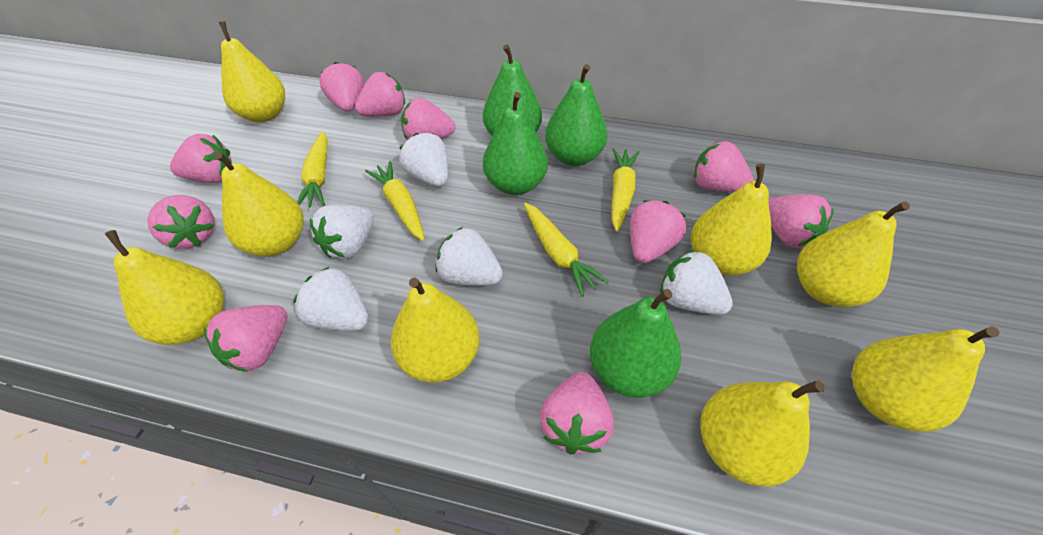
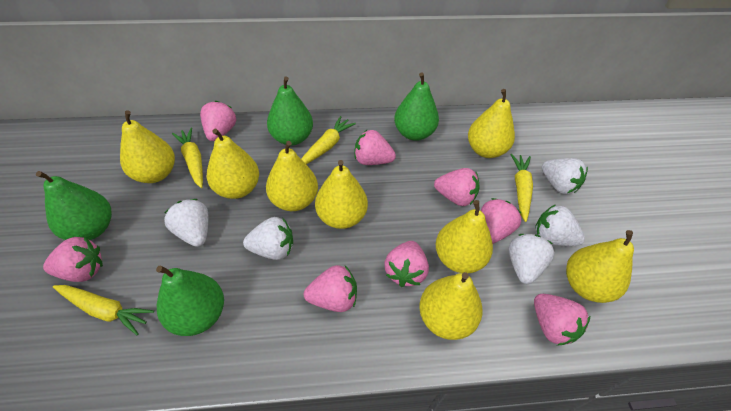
pink strawberry: [147,195,215,249] [170,134,232,183] [204,305,287,372] [319,62,364,112] [355,72,405,116] [401,98,455,140] [539,372,614,455] [630,200,686,263] [694,141,754,192] [769,194,834,248] = 10 -> [43,237,103,282] [200,101,236,141] [304,265,357,312] [355,130,396,165] [385,241,429,287] [434,168,480,206] [481,198,521,244] [534,294,590,345] = 8

